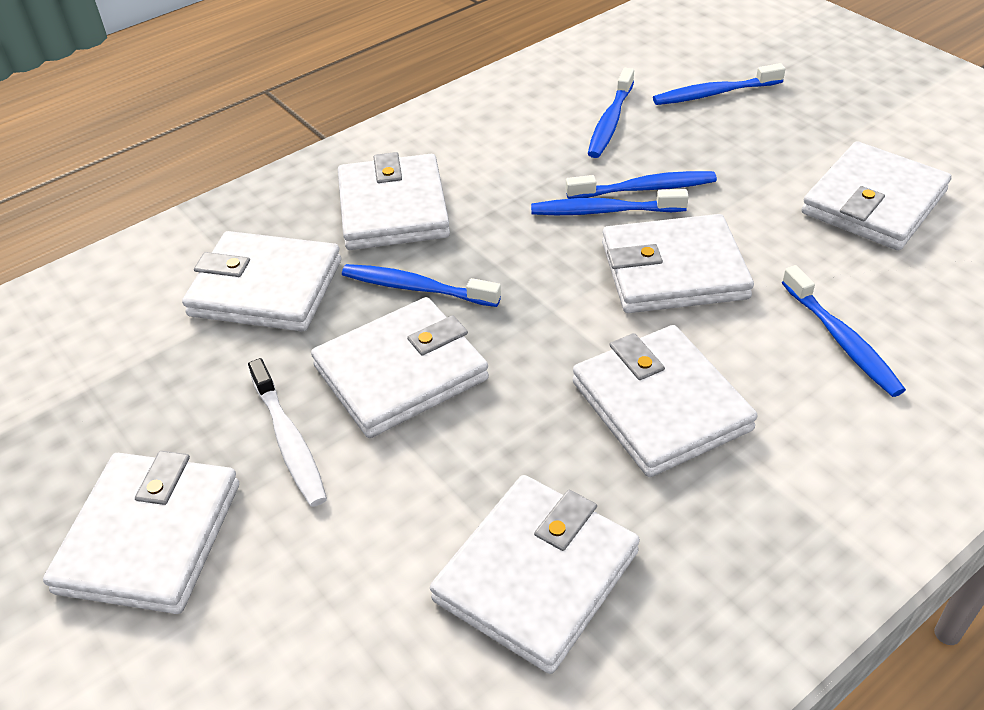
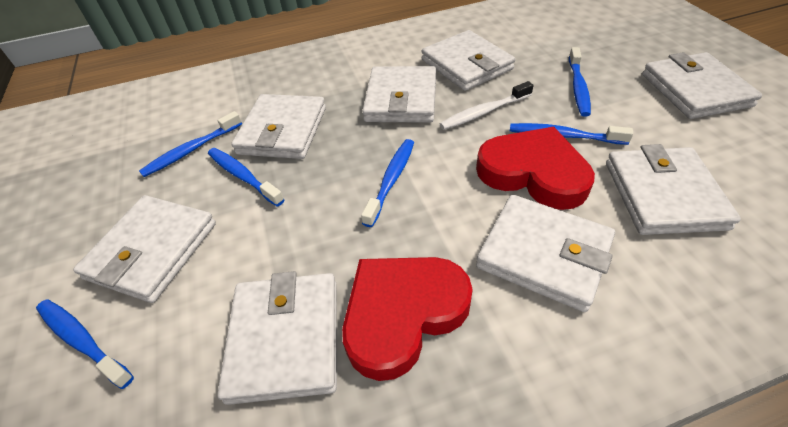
red heart: none = 0 -> [342,257,473,381] [476,127,595,210] = 2

